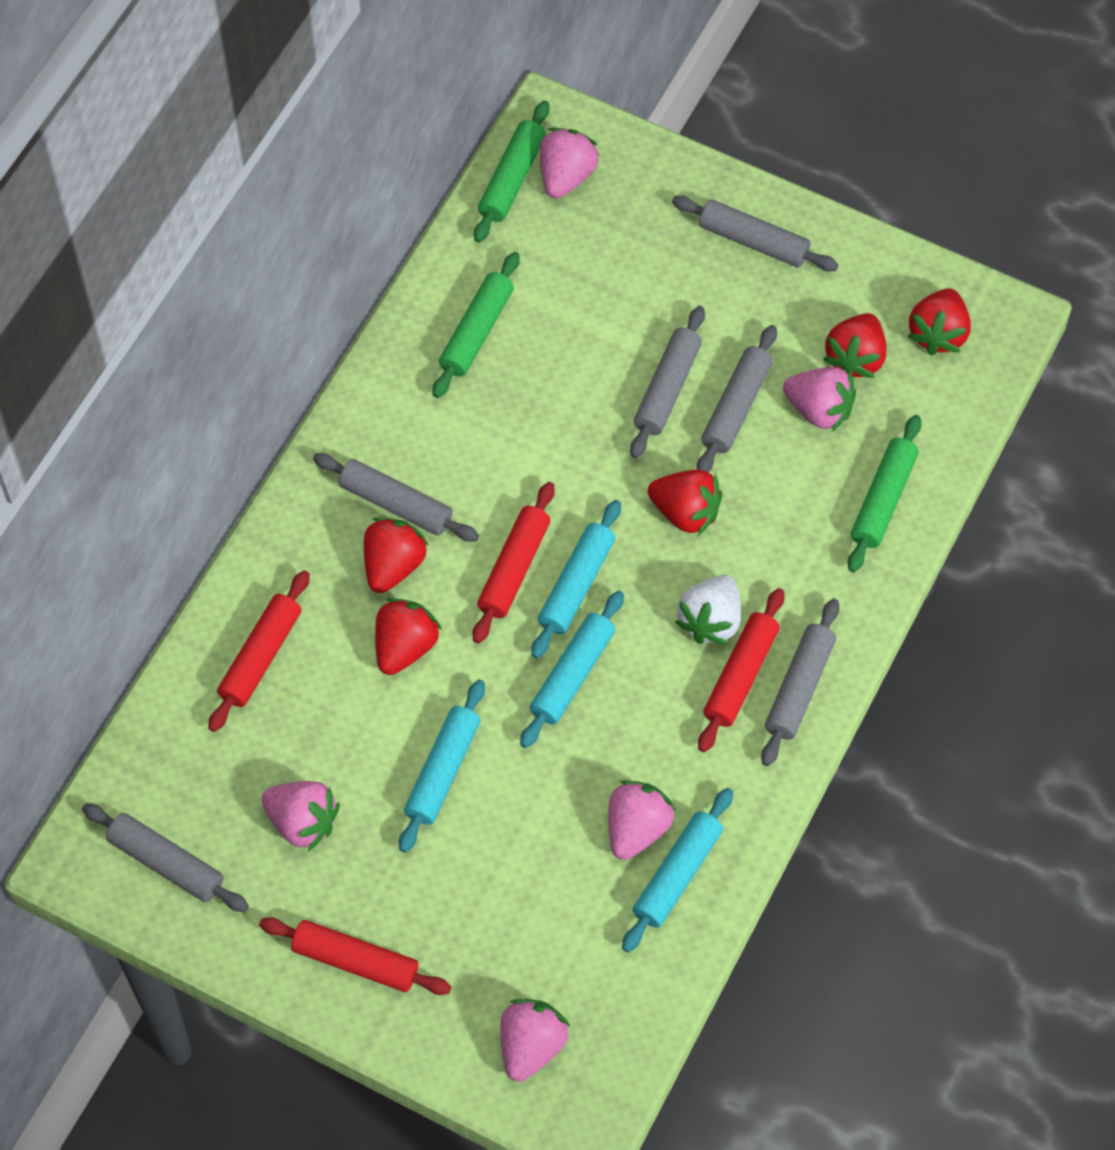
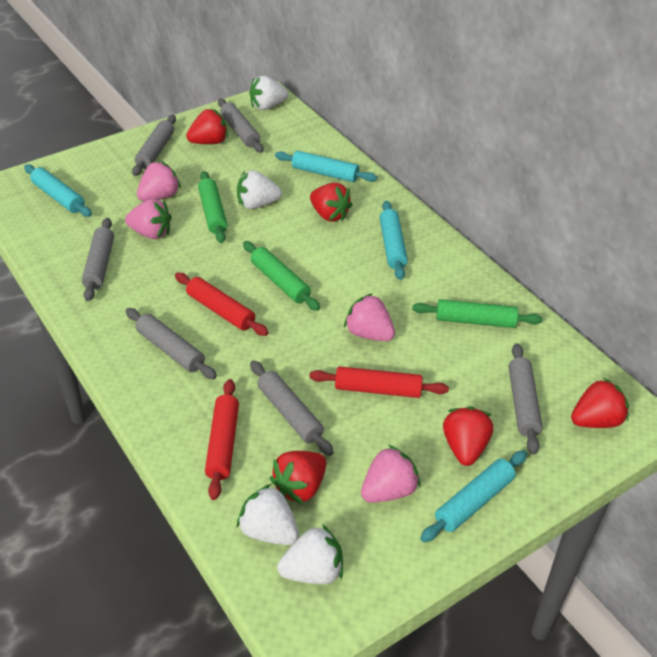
pink strawberry: [262,781,340,851] [501,999,570,1082] [540,128,600,198] [608,780,676,860] [783,367,856,432] = 5 -> [125,199,172,239] [137,161,181,201] [344,293,395,341] [361,445,421,503] = 4
red rolling pin: [208,570,310,732] [259,917,451,995] [473,482,555,644] [698,588,784,752] = 4 -> [175,273,269,336] [205,379,239,500] [309,366,449,398] = 3
white strawberry: [675,575,741,645] = 1 -> [237,170,282,209] [237,484,299,545] [250,76,288,110] [277,524,343,584] = 4

